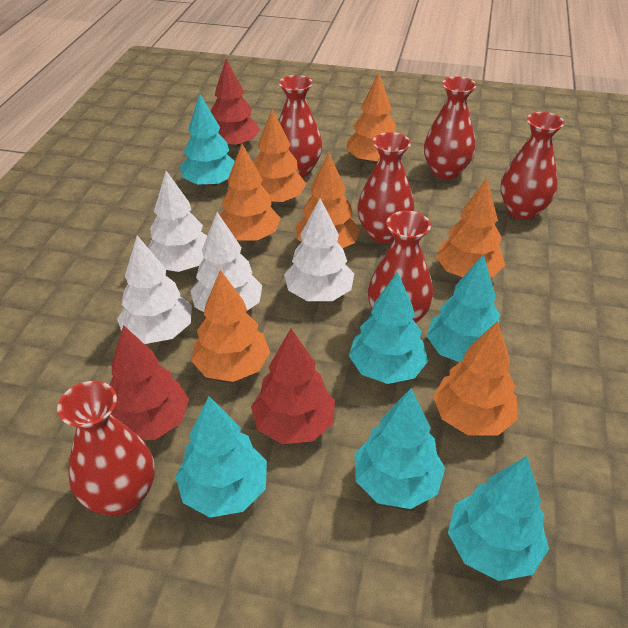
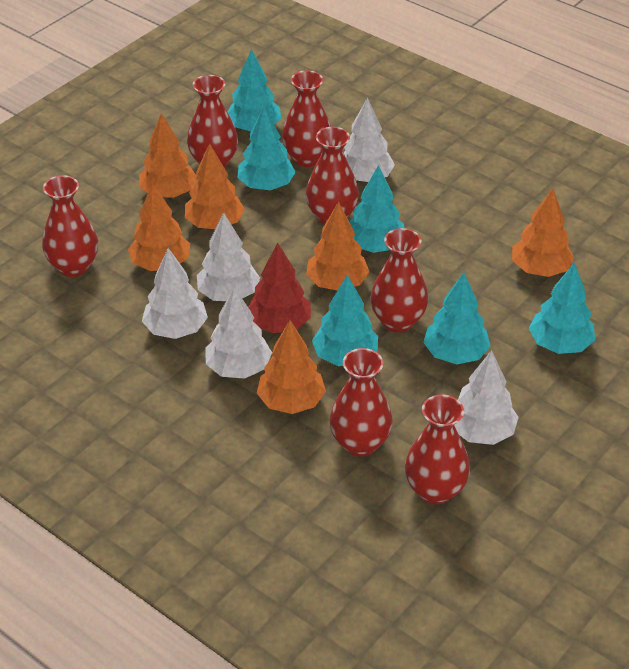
orange tree: [191,270,270,382] [220,144,281,241] [253,109,306,204] [296,152,360,248] [346,73,396,164] [433,321,518,435] [436,178,505,278] = 7 -> [128,183,190,271] [139,113,197,198] [185,143,245,229] [257,320,326,414] [306,201,370,291] [512,188,575,277] = 6
red tree: [109,325,189,440] [211,59,260,148] [251,328,335,444] = 3 -> [248,243,311,333] = 1
red vase: [57,381,155,516] [278,75,322,177] [357,132,414,243] [368,211,433,323] [424,76,476,180] [501,112,564,220] = 6 -> [42,175,98,277] [187,75,238,168] [282,70,331,167] [306,127,359,225] [329,348,393,457] [370,228,428,332] [405,395,470,505] = 7
white tree: [117,236,192,344] [148,171,207,272] [191,212,262,312] [284,199,354,301] = 4 -> [142,248,208,339] [197,213,260,301] [205,287,272,379] [343,97,395,182] [455,350,519,445] = 5

